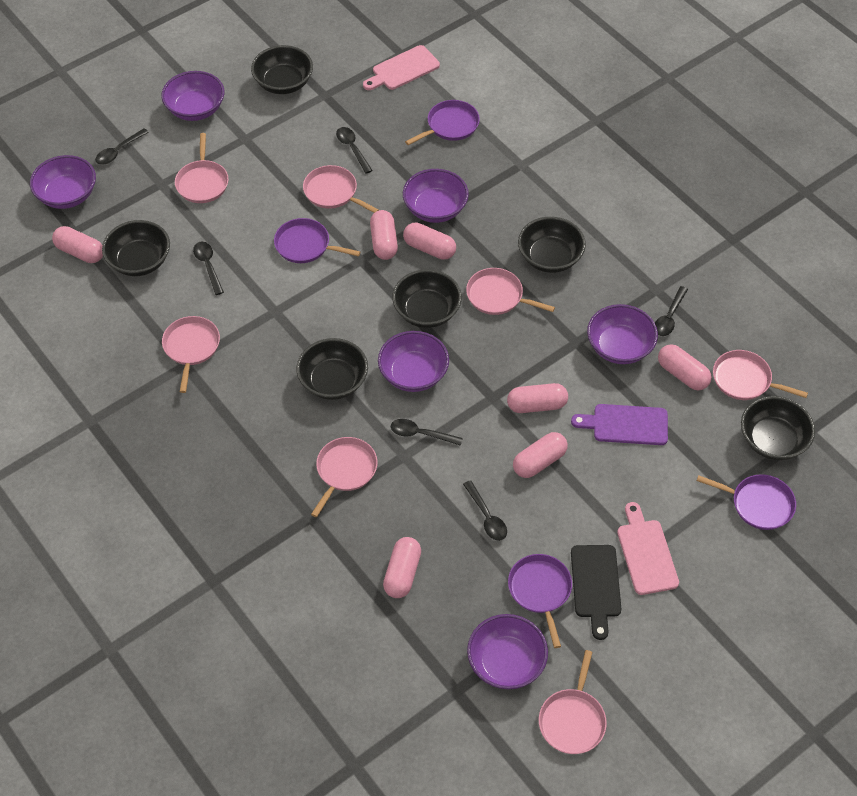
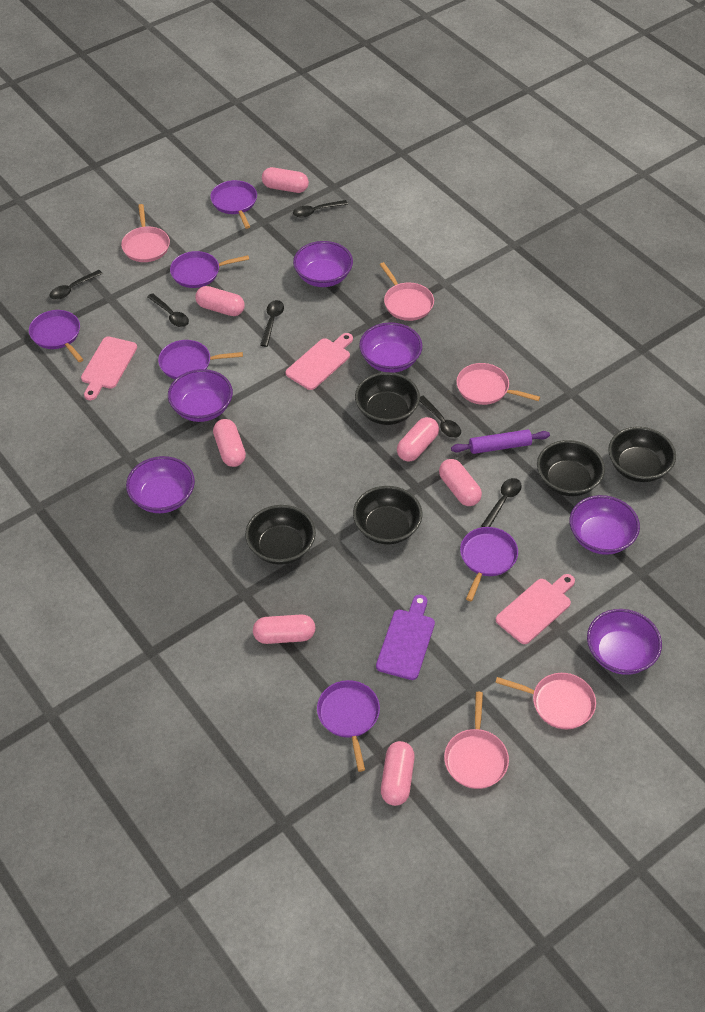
black bowl: [102,220,170,276] [251,45,313,94] [296,338,368,400] [392,270,462,328] [518,217,586,273] [741,396,815,460] = 6 -> [245,505,316,565] [353,486,422,544] [355,372,420,425] [537,440,605,496] [608,427,676,482] = 5
black cutting board: [571,545,621,640] = 1 -> none = 0
pink cutting board: [363,45,440,90] [617,502,679,595] = 2 -> [81,336,137,400] [285,333,353,390] [496,574,575,644] = 3
pink pan: [162,316,220,393] [175,133,229,203] [303,165,379,213] [311,437,378,517] [466,268,555,315] [539,650,607,754] [713,350,808,400] = 7 -> [121,204,170,262] [380,262,434,321] [444,692,509,789] [456,363,540,405] [495,673,596,729] = 5
purple pan: [274,218,360,263] [405,100,480,145] [508,554,572,648] [697,474,796,530] = 4 -> [29,310,84,362] [158,340,243,379] [170,251,249,288] [210,180,257,229] [317,680,380,772] [460,527,518,601] = 6
purple rolling pin: none = 0 -> [451,429,550,454] = 1

